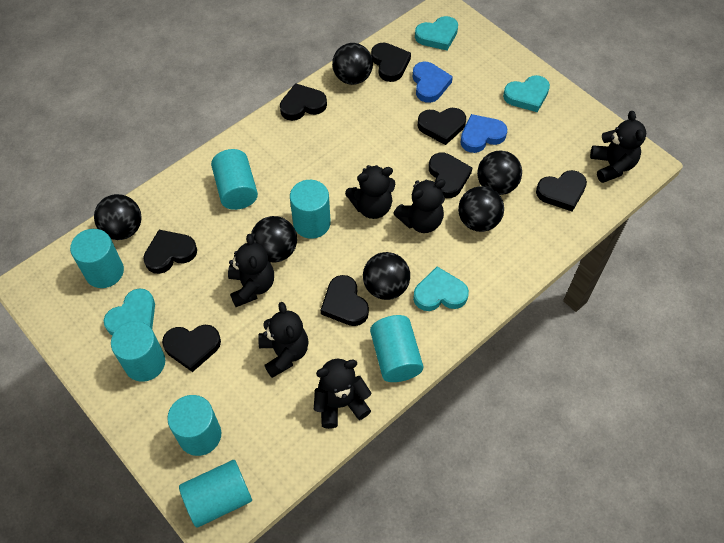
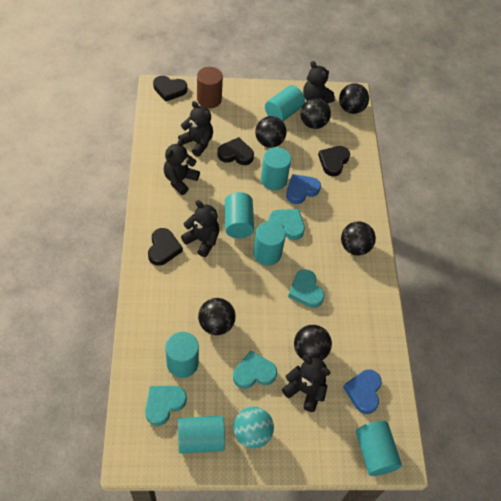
black heart: [143,230,197,274] [162,325,221,372] [280,83,327,121] [321,275,369,326] [371,43,411,82] [418,108,466,145] [429,153,472,198] [536,170,587,212] = 8 -> [148,228,183,266] [153,76,187,102] [218,137,254,165] [318,146,350,176] = 4
black teddy bear: [228,234,274,307] [258,302,309,378] [314,359,371,429] [345,165,395,219] [393,179,446,233] [590,111,646,183] = 6 -> [164,138,200,195] [178,101,213,157] [181,200,220,257] [282,355,330,412] [303,61,335,103] = 5
brown cylinder: none = 0 -> [197,67,223,108] = 1
turquoise ball: none = 0 -> [233,407,274,449] = 1

